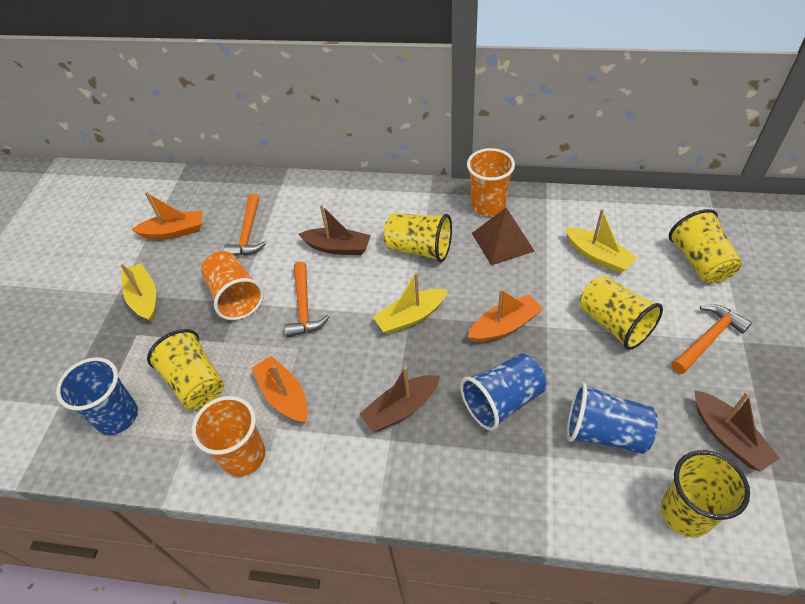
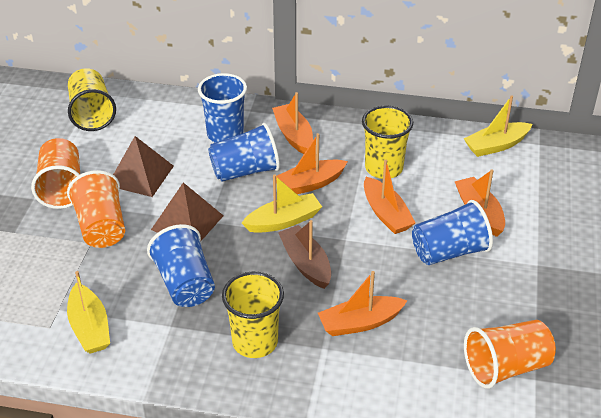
blue cup: [56,357,138,435] [460,353,546,431] [567,382,658,454] = 3 -> [147,224,215,307] [198,73,247,143] [208,123,280,182] [412,200,493,265] = 4
brown boat: [298,205,371,255] [359,366,440,432] [695,390,780,472] = 3 -> [278,220,331,289] = 1
brown pyramid: [472,208,535,265] = 1 -> [113,136,174,197] [151,183,224,242] = 2
orange boat: [131,192,202,239] [251,356,308,423] [468,289,543,342] = 3 -> [272,92,313,154] [276,133,348,194] [318,271,408,336] [364,160,416,234] [454,169,505,237] = 5
orange hammer: [223,194,266,256] [285,261,330,337] [672,304,752,374] = 3 -> none = 0
yellow cup: [147,329,224,409] [384,213,452,262] [580,276,663,350] [661,450,750,537] [669,209,742,284] = 5 -> [68,68,116,131] [222,272,284,358] [362,106,413,179] = 3

